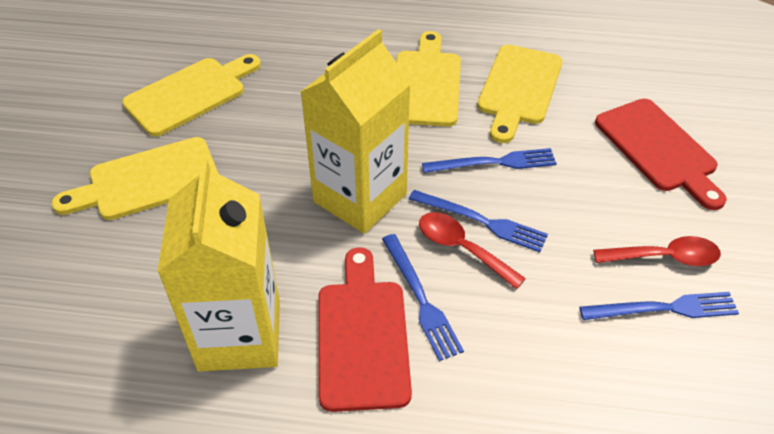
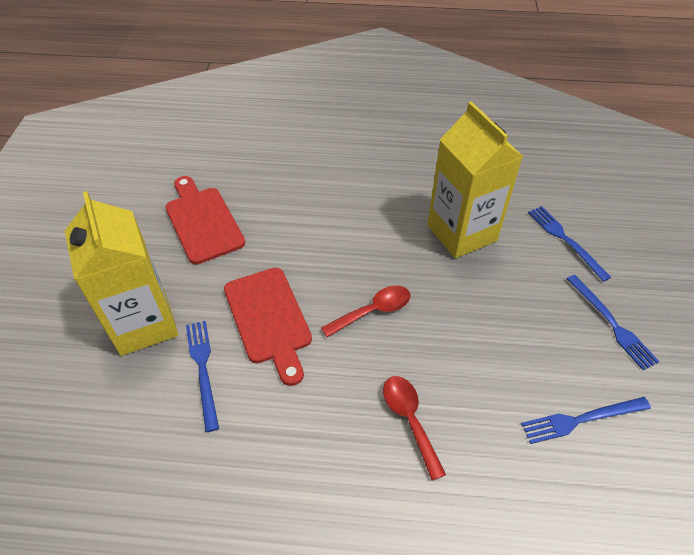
yellow cutting board: [52,137,218,220] [122,54,261,136] [396,31,461,127] [477,45,563,143] = 4 -> none = 0

